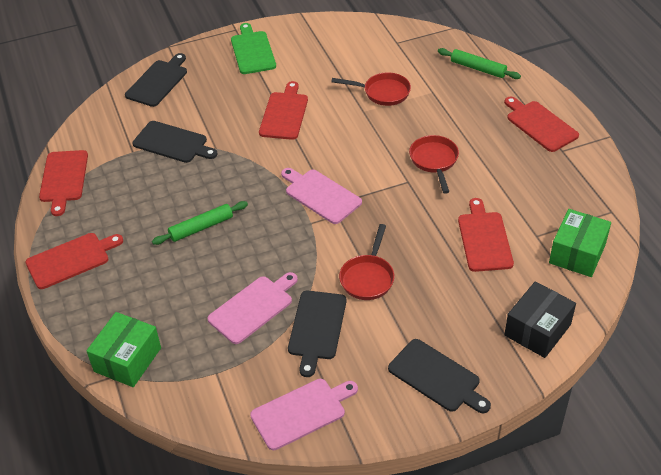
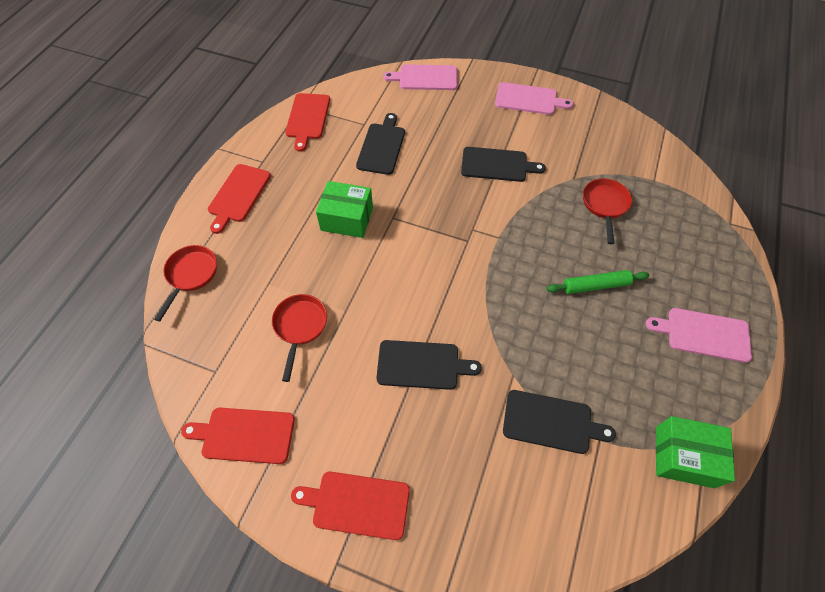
black box: [504,281,576,358] = 1 -> none = 0
green cutting board: [231,23,276,74] = 1 -> none = 0
green rolling pin: [152,201,248,245] [438,48,521,79] = 2 -> [547,270,650,294] = 1
red cutting board: [26,233,123,289] [39,150,88,216] [259,81,308,140] [458,198,514,272] [504,97,579,152] = 5 -> [181,408,295,464] [208,164,271,234] [285,93,330,152] [291,471,410,540] = 4

